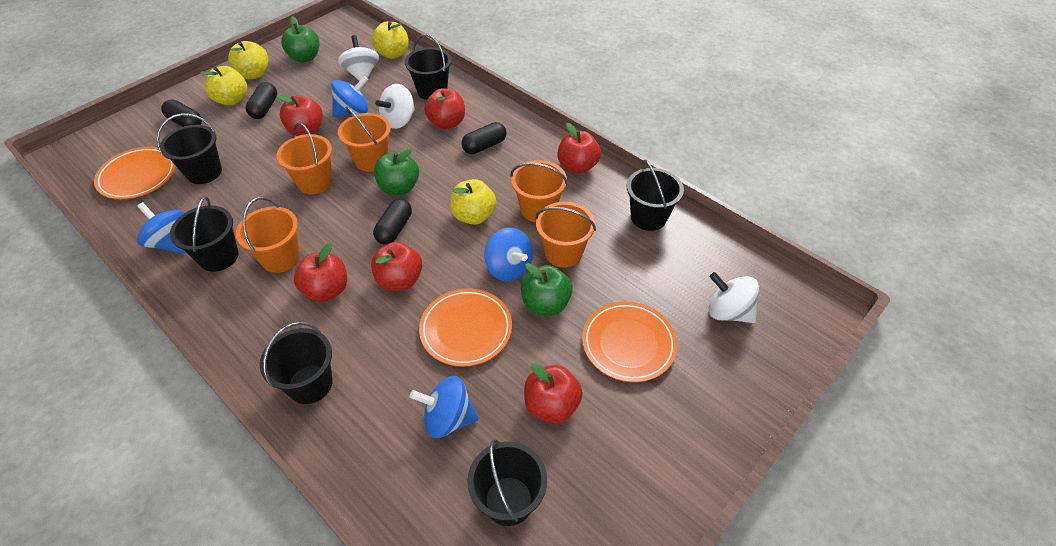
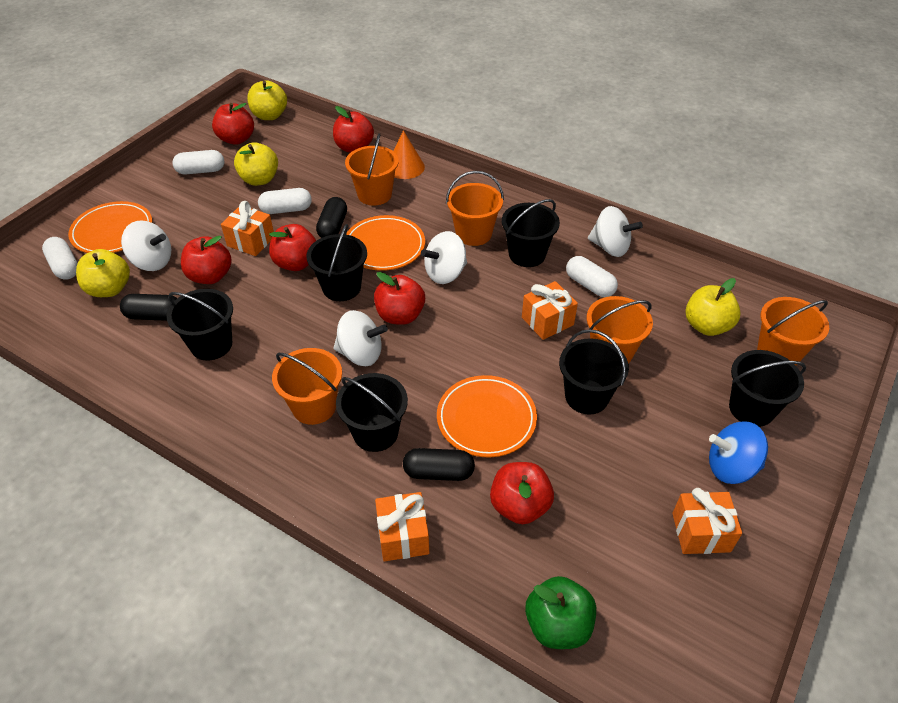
black capsule: [161,100,202,127] [246,82,277,119] [373,199,412,245] [461,122,507,154] = 4 -> [120,294,177,321] [316,197,347,238] [403,448,475,481] = 3
blue spinning top: [137,202,186,254] [331,76,368,117] [410,376,478,438] [484,227,533,282] = 4 -> [709,421,768,484] = 1
green apple: [281,16,319,62] [374,149,419,195] [521,263,573,316] = 3 -> [525,576,596,649] = 1
orange cone: none = 0 -> [393,130,425,179] = 1
orange gift: none = 0 -> [221,201,274,256] [375,492,429,561] [522,281,578,340] [672,488,742,554] = 4
white capsule: none = 0 -> [42,237,78,280] [172,150,224,175] [258,188,312,214] [566,256,618,297] = 4
white spinning top: [338,35,379,81] [375,84,415,129] [708,272,759,323] = 3 -> [121,220,171,271] [333,310,388,366] [421,231,467,284] [588,206,643,257] = 4

